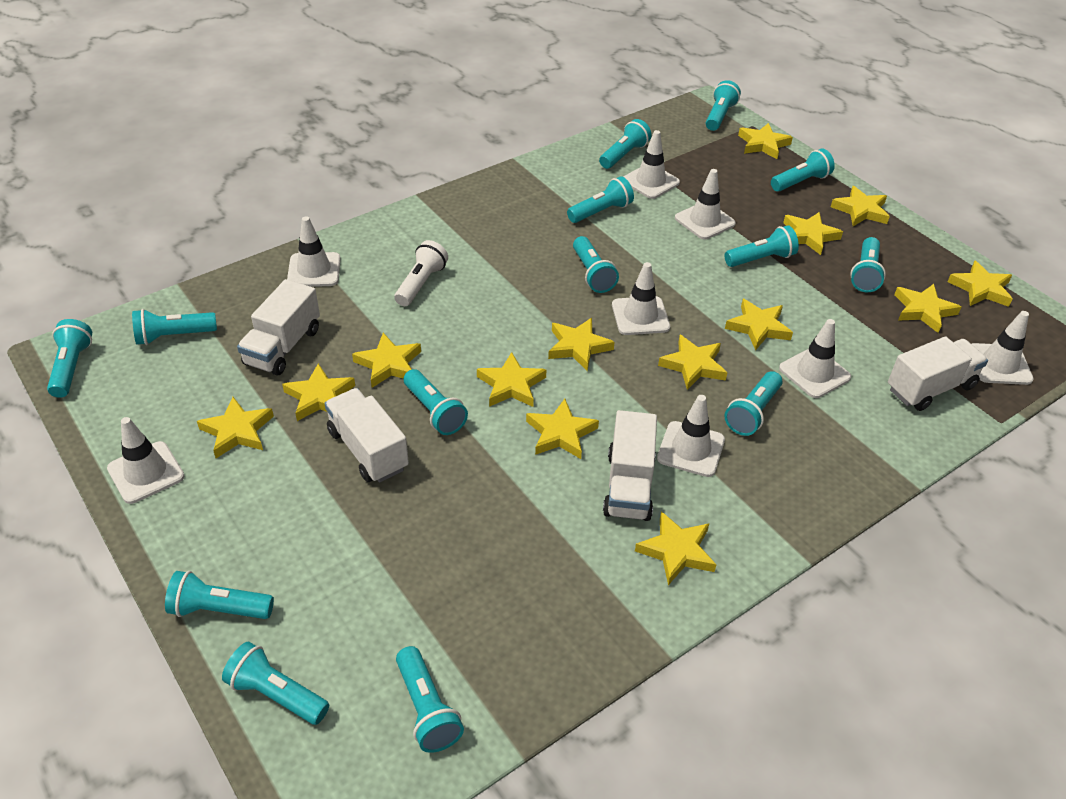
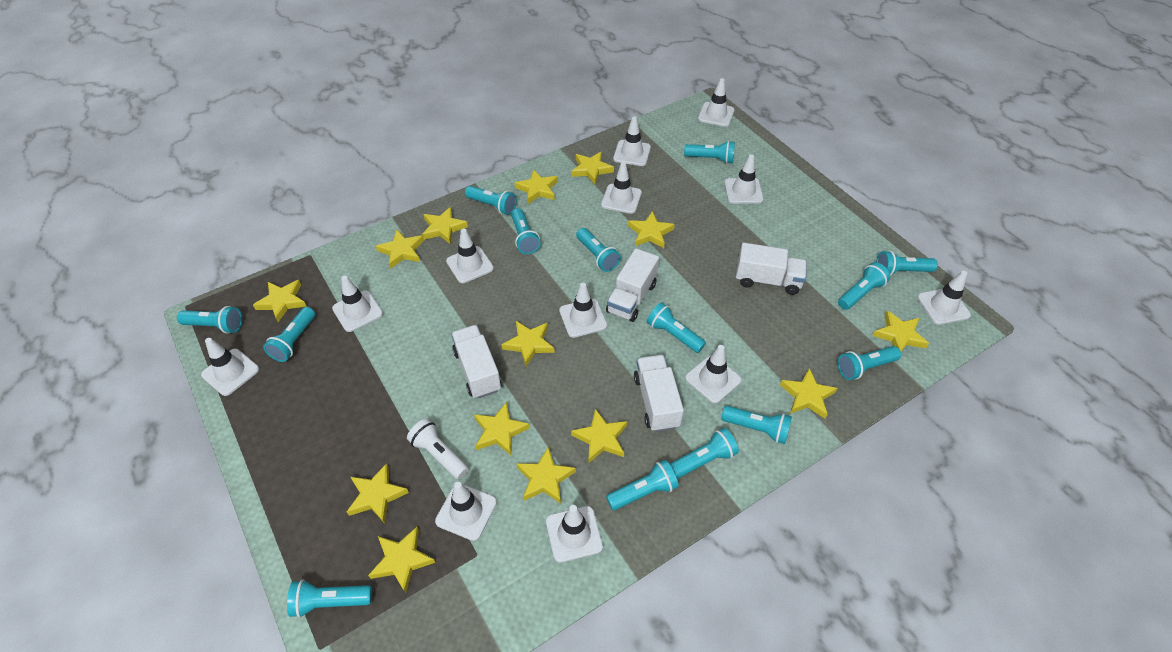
white traffic cone: [107,417,184,504] [287,216,341,287] [612,262,670,335] [623,130,680,199] [657,395,725,477] [675,169,736,239] [779,319,851,398] [972,311,1034,385] = 8 -> [201,338,259,396] [332,276,383,332] [435,482,497,541] [446,229,494,283] [546,505,603,563] [559,283,607,338] [601,162,642,214] [613,117,651,166] [685,345,742,403] [698,78,734,127] [724,154,764,204] [917,271,971,325] = 12

